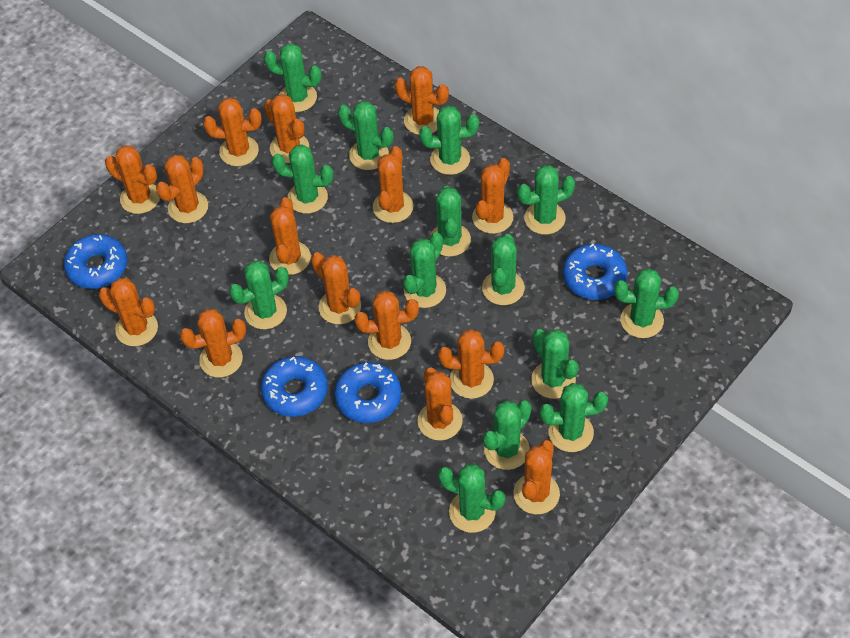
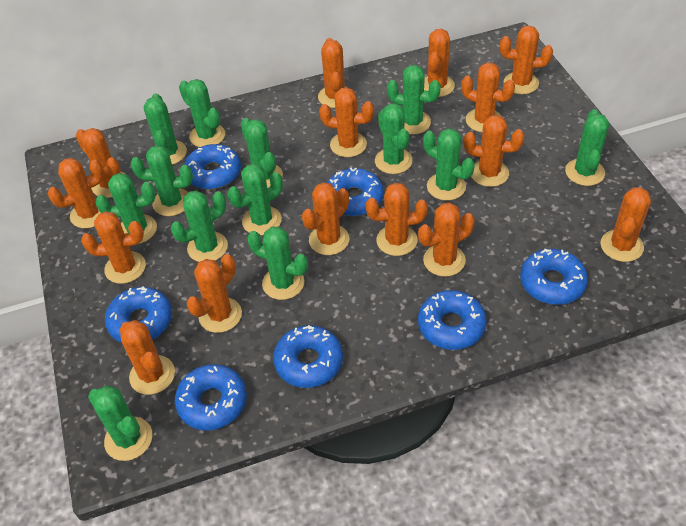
blue donut: [64,234,128,289] [261,356,328,417] [334,362,401,423] [563,244,627,300] = 4 -> [105,287,172,343] [175,364,247,430] [184,144,241,189] [273,325,343,388] [327,168,384,216] [418,290,487,350] [520,249,588,305] = 7
green cactus: [229,260,289,329] [264,43,322,112] [272,144,333,214] [338,101,393,170] [403,232,446,308] [419,105,479,175] [429,186,471,257] [438,464,505,533] [482,234,525,305] [483,400,532,470] [517,165,575,235] [531,329,579,399] [539,383,608,452] [614,268,679,338] = 14 -> [88,385,152,461] [96,173,157,244] [130,145,193,216] [144,93,187,165] [171,190,228,262] [179,79,225,147] [227,164,283,235] [241,118,283,188] [247,227,308,300] [375,103,413,174] [387,65,441,135] [423,128,475,201] [565,109,609,186] = 13

